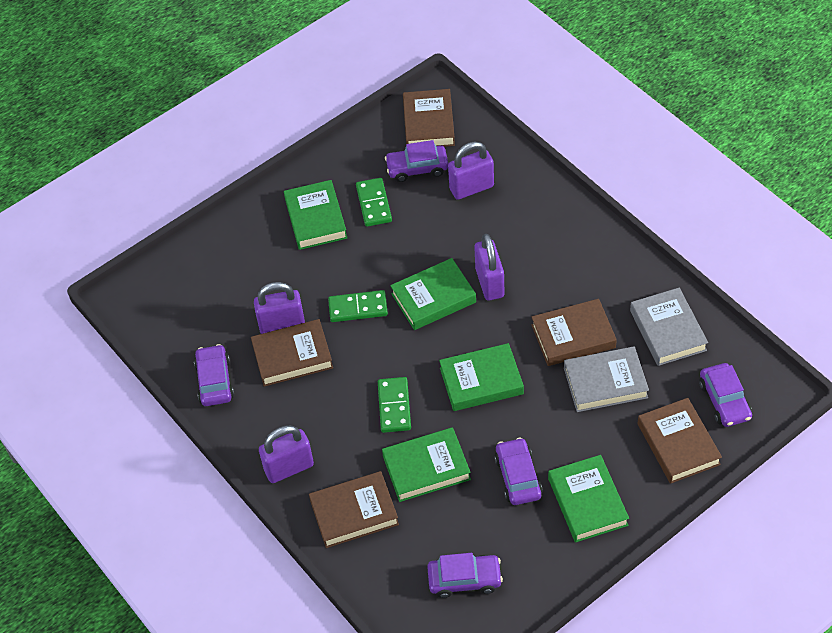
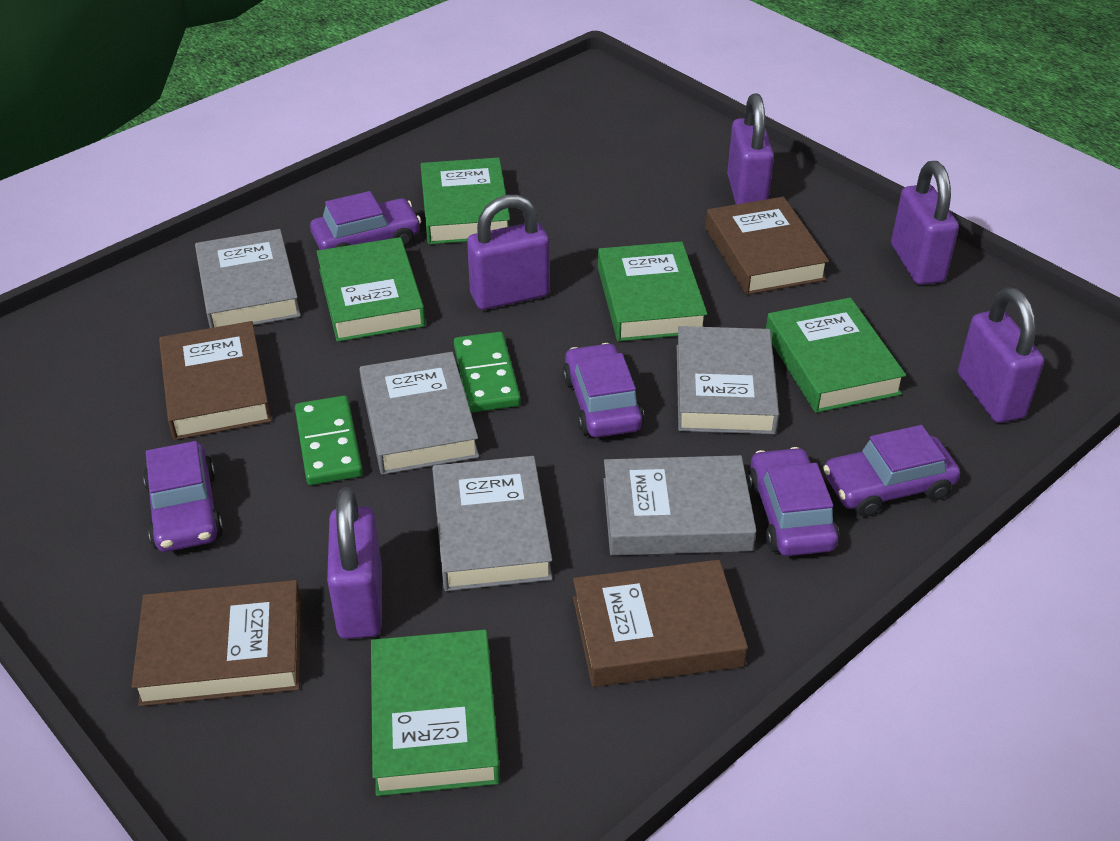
brown book: [251,319,333,387] [309,471,399,548] [403,89,455,147] [531,299,617,366] [637,398,722,484] = 5 -> [131,580,301,706] [159,321,272,440] [573,560,748,687] [706,197,829,295] = 4
green domino: [328,290,388,322] [356,178,392,227] [378,377,411,433] = 3 -> [295,395,363,485] [454,332,521,412] = 2
grey book: [564,346,649,412] [630,288,708,366] = 2 -> [195,229,301,328] [359,352,479,475] [432,456,552,591] [603,455,756,556] [677,326,779,434] = 5
purple padlock: [254,282,305,334] [259,425,314,483] [448,142,494,200] [474,234,504,301] = 4 -> [327,487,382,639] [467,195,550,310] [727,93,774,204] [891,161,959,285] [958,288,1044,423] = 5

